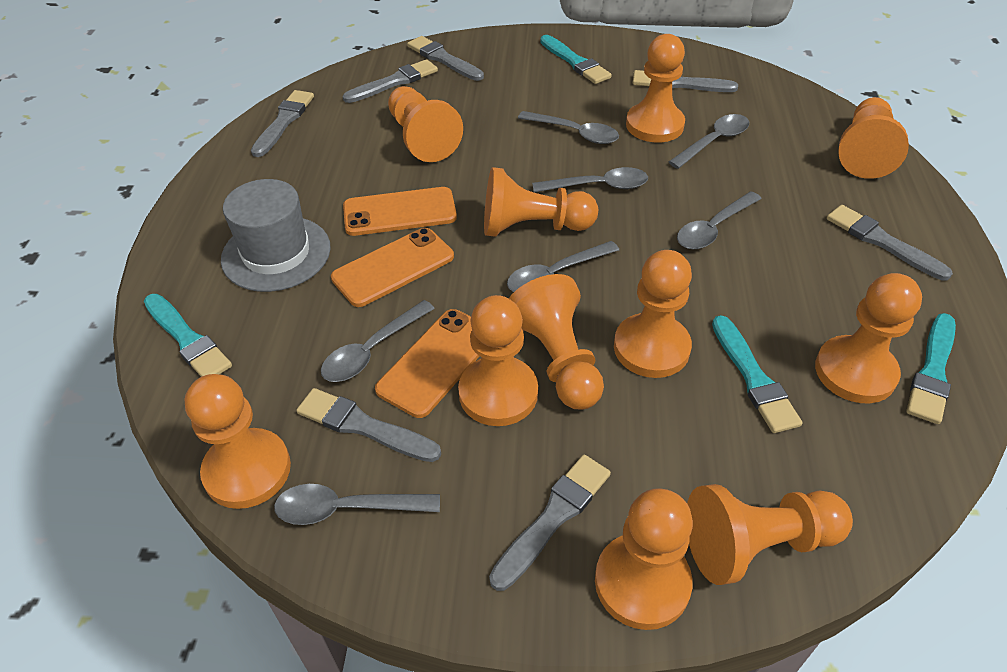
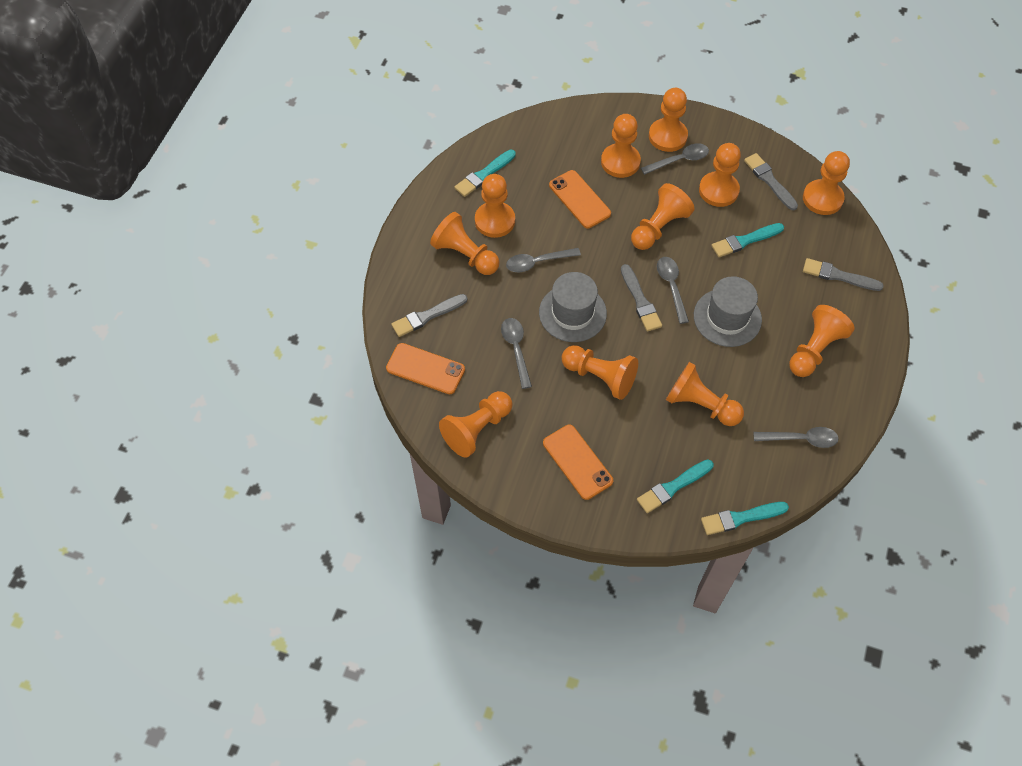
grey brush: [251,90,314,157] [296,388,441,462] [343,59,438,103] [407,36,484,81] [489,455,611,591] [633,70,738,92] [827,205,953,281] = 7 -> [391,294,468,337] [621,264,662,332] [744,153,798,210] [803,258,884,291] = 4
grey hat: [221,179,331,292] = 1 -> [539,272,607,342] [694,276,762,347] = 2
grey spoon: [274,484,440,525] [321,300,435,382] [507,241,619,292] [518,111,619,144] [532,167,648,193] [669,114,749,169] [677,191,762,250] = 7 -> [501,318,532,389] [506,248,581,272] [641,143,709,175] [657,257,689,324] [753,427,839,448] = 5

